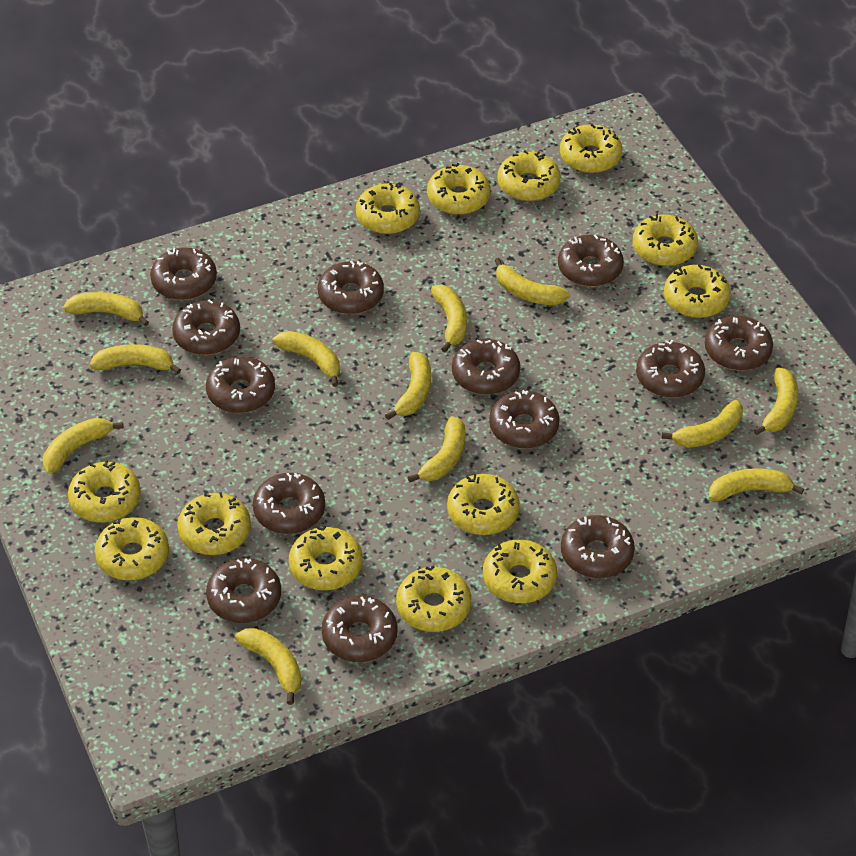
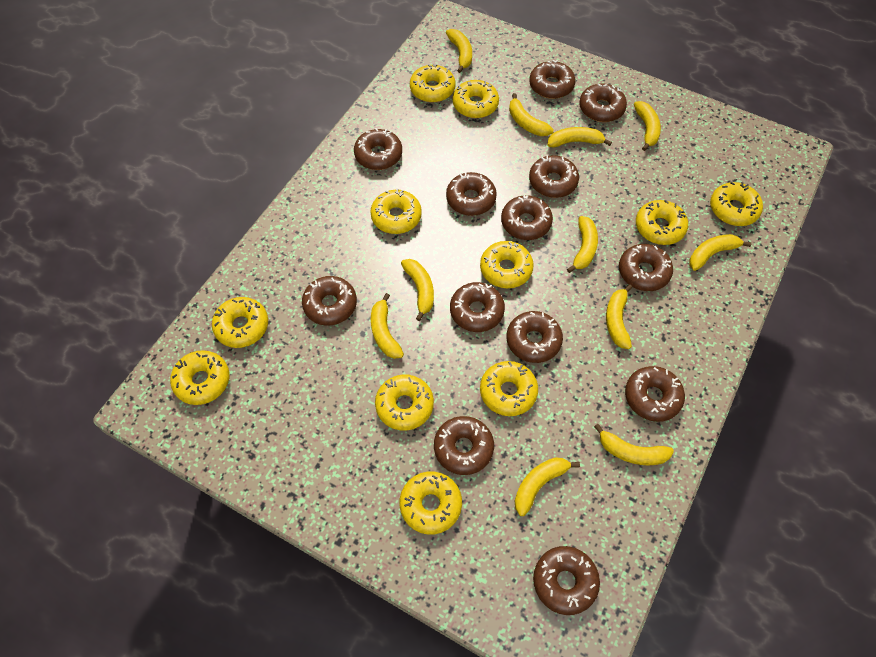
yellow banana: [43,418,123,474] [63,292,149,326] [90,344,181,374] [235,628,301,705] [273,331,340,387] [385,352,431,420] [408,416,465,482] [431,285,467,352] [494,258,570,305] [661,400,743,448] [709,468,804,501] [754,367,798,435] = 12 -> [371,293,404,359] [401,259,434,321] [446,29,472,73] [509,93,554,136] [515,457,580,516] [547,127,612,147] [567,216,598,273] [594,424,674,465] [606,284,632,349] [634,101,661,151] [689,234,751,271] = 11
yellow donut: [68,460,141,522] [95,517,169,580] [177,492,251,555] [289,525,363,590] [356,183,420,234] [396,565,471,632] [427,163,491,215] [447,474,520,535] [483,539,557,603] [497,150,561,201] [560,124,622,173] [633,214,698,266] [664,264,731,318] = 13 -> [170,350,230,405] [212,297,268,348] [370,189,422,234] [375,374,434,431] [399,471,462,535] [410,64,455,102] [453,80,499,118] [480,241,534,288] [480,361,538,416] [636,200,688,245] [710,182,763,226] = 11

